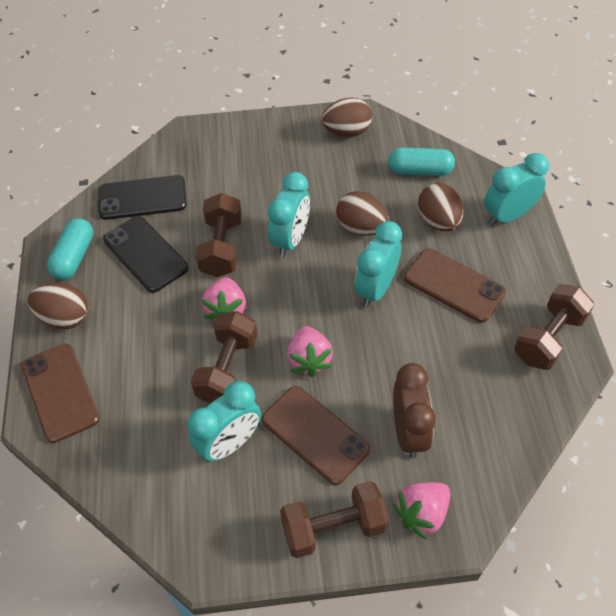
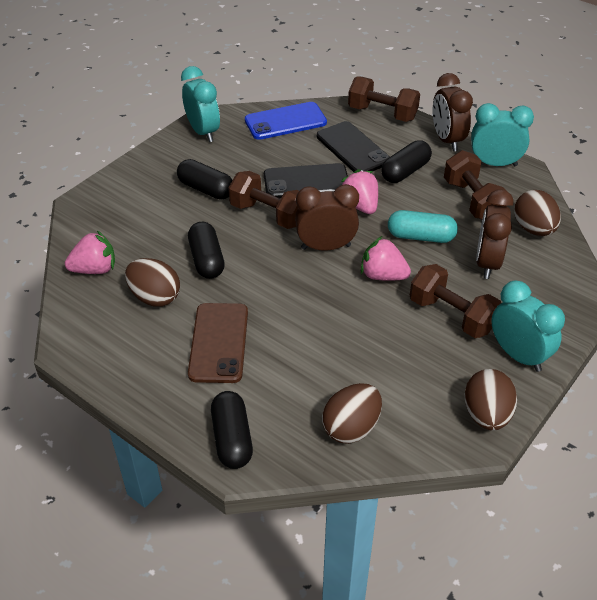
black capsule: none = 0 -> [177,159,232,200] [188,222,225,279] [211,391,253,469] [381,140,432,183] = 4
blue phone: none = 0 -> [245,102,327,140] = 1
brown clock: [393,363,436,458] = 1 -> [295,184,359,251] [432,73,473,151] [476,189,514,279] = 3
brown phone: [21,344,99,443] [262,386,370,485] [404,249,506,323] = 3 -> [188,303,248,383] = 1
turquoise capsule: [47,218,93,280] [388,147,455,176] = 2 -> [388,210,458,243] = 1
turquoise clock: [187,381,261,462] [267,172,310,257] [354,221,402,307] [484,153,549,226] = 4 -> [181,66,220,142] [471,103,534,166] [491,281,565,372] = 3

